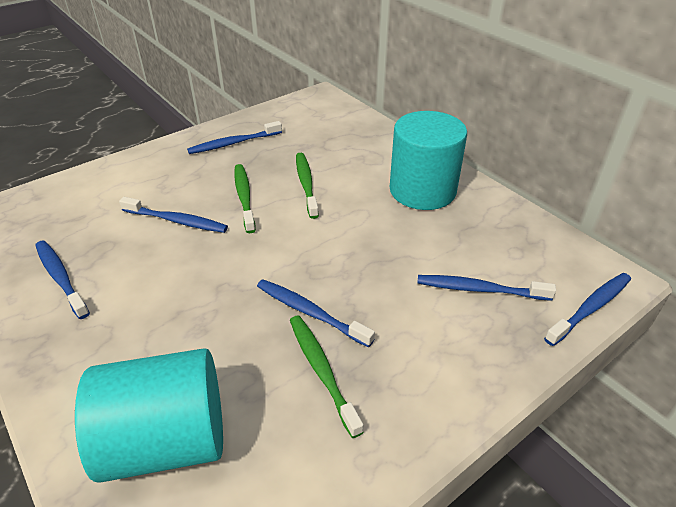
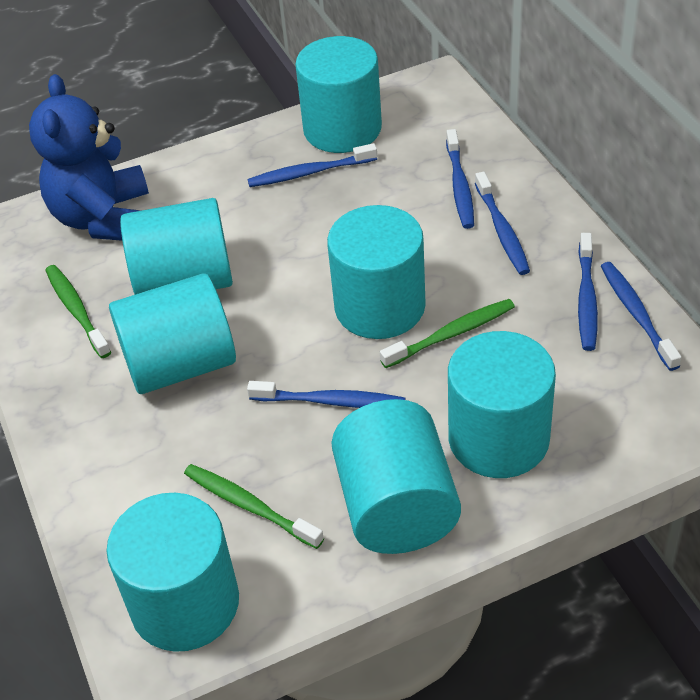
blue teddy bear: none = 0 -> [29,74,149,241] = 1
turquoise cylinder: [75,348,223,483] [390,111,467,210] = 2 -> [106,493,239,652] [109,273,236,394] [120,198,233,295] [295,36,382,153] [327,205,426,339] [331,399,461,554] [448,331,556,478] = 7

